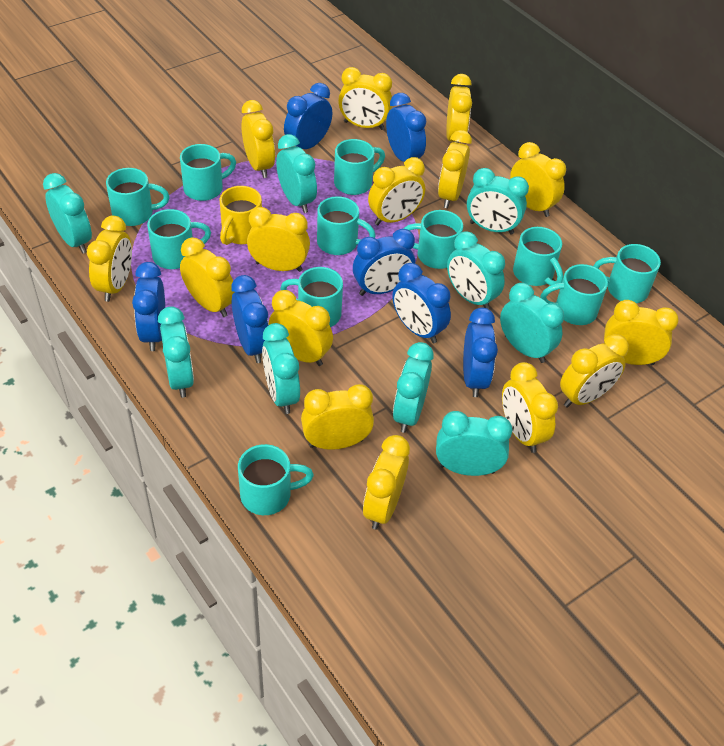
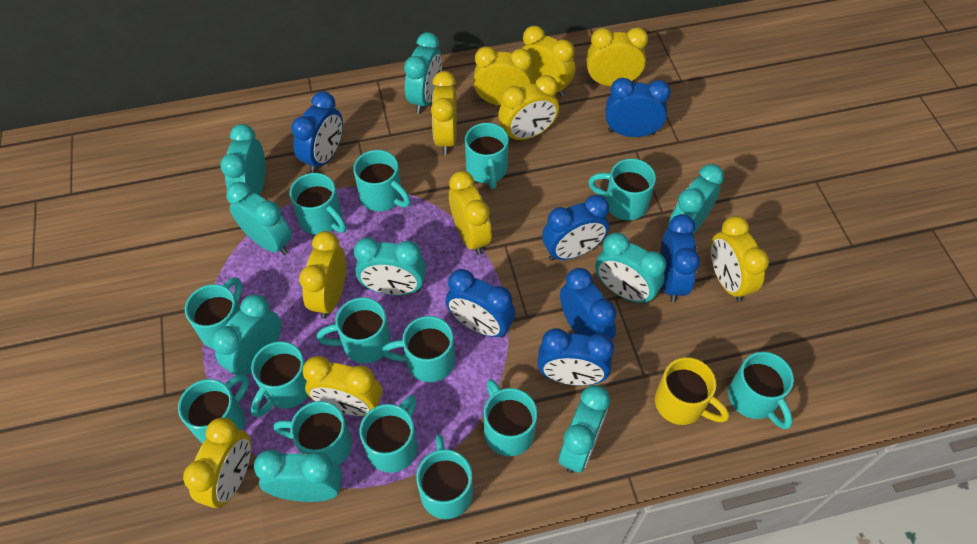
turquoise mug: [106,168,170,226] [147,209,211,269] [180,144,236,201] [238,444,314,515] [280,267,343,327] [317,196,376,255] [334,139,385,195] [403,210,463,269] [513,227,563,286] [540,264,608,325] [593,244,661,303] = 11 -> [178,374,249,443] [185,277,242,349] [251,341,308,417] [273,401,352,465] [289,173,347,235] [317,297,391,363] [353,150,411,211] [360,395,418,473] [382,316,455,382] [416,435,473,519] [465,123,509,189] [484,379,538,457] [588,158,656,220] [728,352,794,429] = 14
yellow clock: [87,216,132,302] [180,238,235,317] [242,100,275,178] [247,207,310,272] [269,290,333,366] [301,384,374,450] [338,67,392,130] [363,435,410,530] [368,157,425,226] [438,130,472,208] [446,74,472,143] [502,362,558,453] [510,142,566,217] [560,334,629,408] [604,300,679,365] = 15 -> [183,417,251,508] [299,231,346,319] [303,356,382,416] [431,71,457,155] [449,171,492,255] [473,46,533,106] [498,75,559,142] [522,26,576,97] [586,27,648,86] [711,216,769,302] = 10

